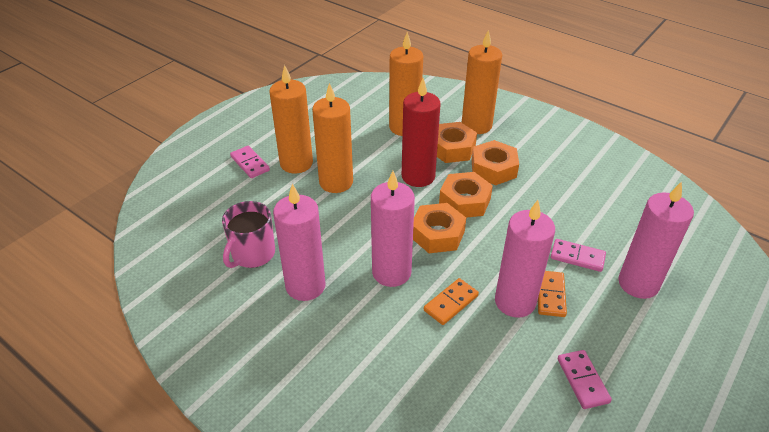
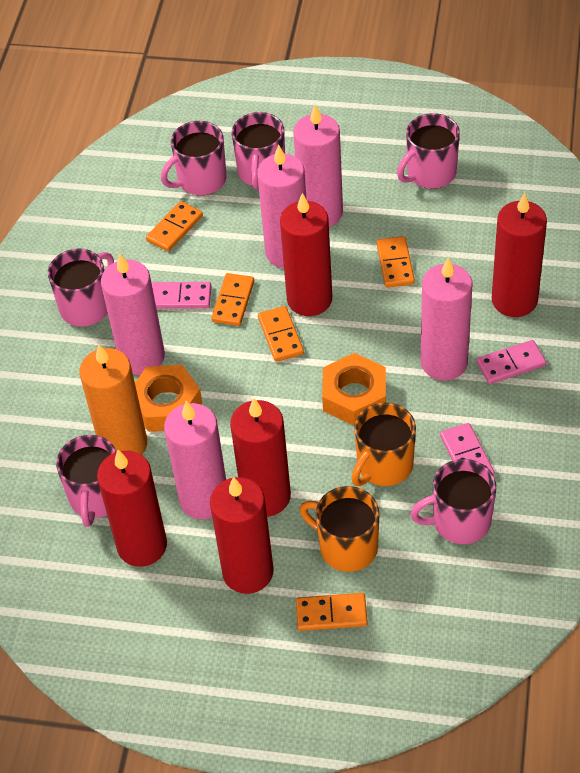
orange candle: [269,65,313,173] [312,83,353,193] [389,32,423,136] [462,30,502,134] = 4 -> [79,345,147,455] = 1
orange domino: [424,278,479,325] [538,271,567,317] = 2 -> [146,201,203,252] [211,273,254,326] [258,306,304,362] [296,593,368,631] [377,236,415,288] = 5
orange mug: none = 0 -> [300,486,380,572] [352,403,416,486] = 2
orange nut: [413,203,466,253] [437,122,477,163] [439,172,493,218] [472,140,519,185] = 4 -> [135,365,202,432] [322,353,386,426] = 2
pink candle: [273,184,326,301] [371,171,415,287] [495,200,555,318] [618,181,694,299] = 4 -> [101,254,165,375] [164,401,226,520] [257,144,307,268] [293,105,343,227] [421,257,473,381] = 5
pink mug: [222,201,275,268] = 1 -> [48,248,114,327] [56,435,116,527] [161,121,227,195] [232,112,285,190] [397,113,460,189] [410,459,496,544] = 6
red candle: [402,78,441,187] = 1 -> [97,450,167,567] [210,477,274,594] [230,398,291,517] [280,193,332,316] [492,193,547,317] = 5

